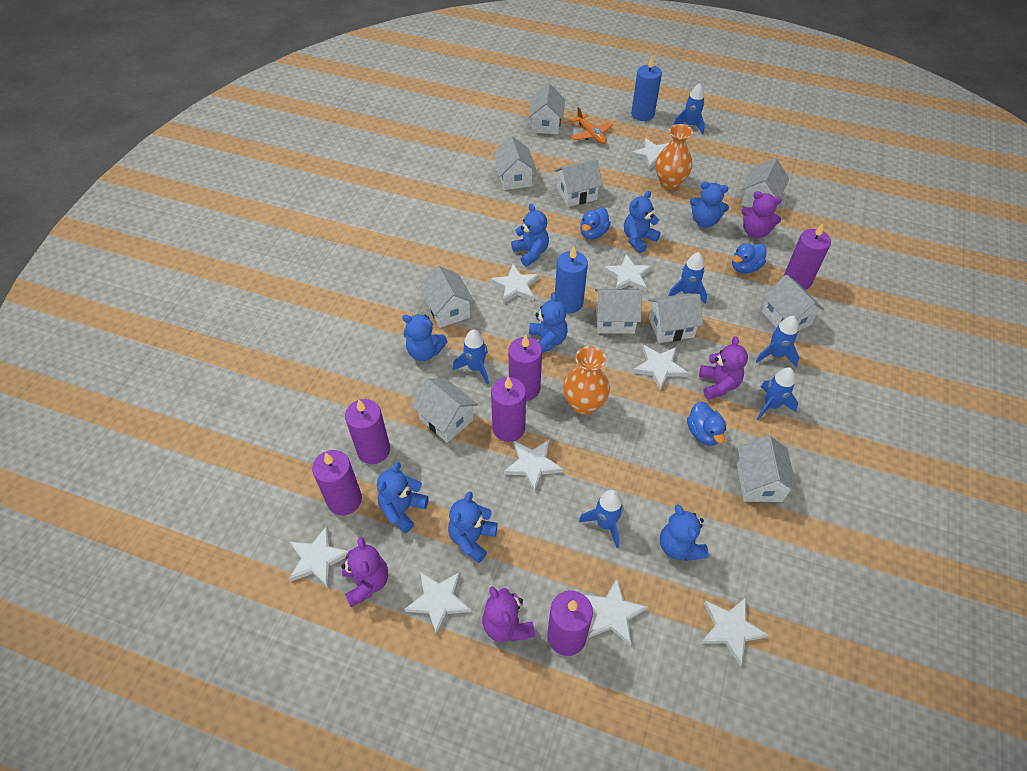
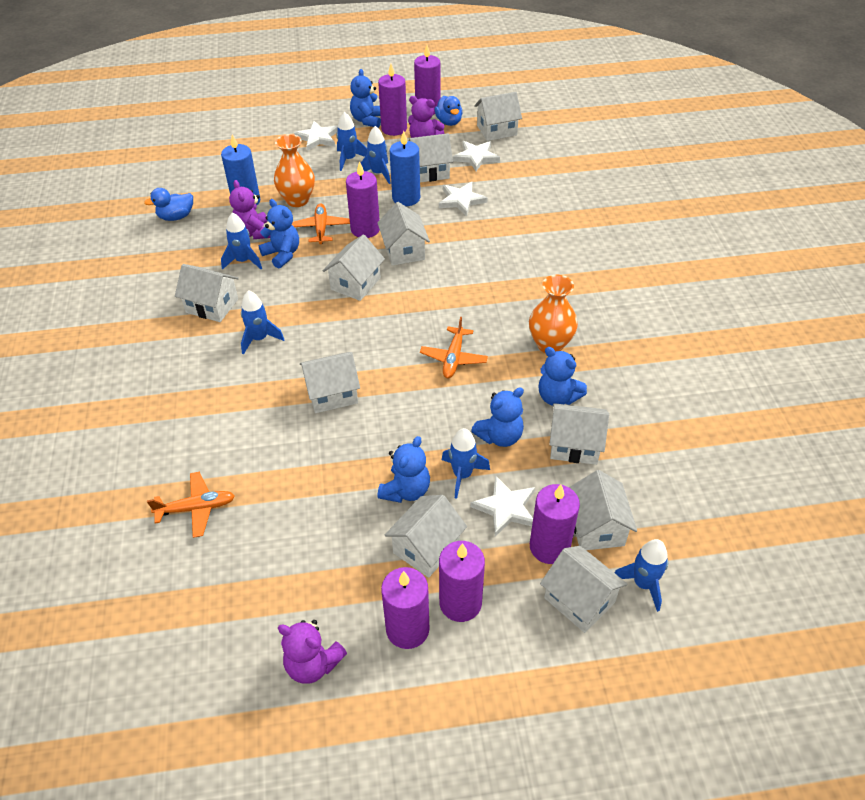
blue duck: [580,207,611,240] [687,401,726,446] [732,243,767,273] = 3 -> [144,188,193,221] [435,96,463,126] = 2
blue teddy bear: [377,462,429,533] [402,314,448,361] [448,491,498,563] [511,204,549,266] [529,292,568,353] [624,191,661,253] [660,504,709,561] [690,181,729,228] = 8 -> [258,199,299,269] [350,69,381,128] [378,436,430,503] [471,387,524,447] [539,347,587,406] = 5
orange plane: [571,107,613,144] = 1 -> [147,472,235,538] [292,203,350,244] [420,317,488,378] = 3
purple teddy bear: [341,536,388,607] [482,587,535,642] [699,336,748,400] [742,191,782,238] = 4 -> [229,180,270,239] [278,620,347,684] [408,96,445,138] = 3
white star: [289,526,349,588] [404,572,471,635] [491,264,540,303] [504,440,563,492] [585,578,648,645] [603,254,653,291] [631,138,669,170] [633,345,688,390] [700,597,769,665] = 9 -> [294,121,338,151] [439,182,488,216] [453,141,500,171] [470,475,535,537] = 4

